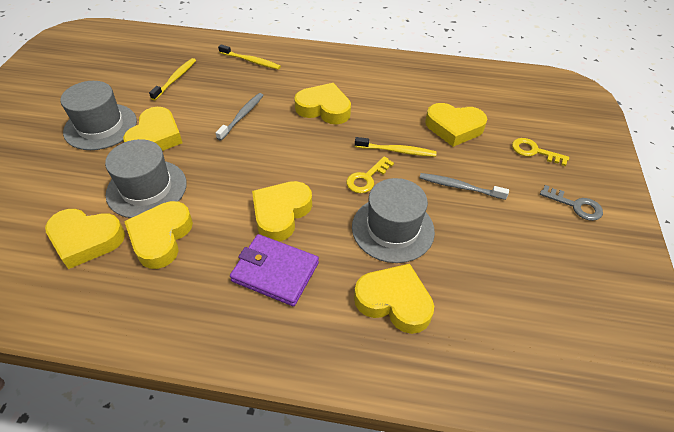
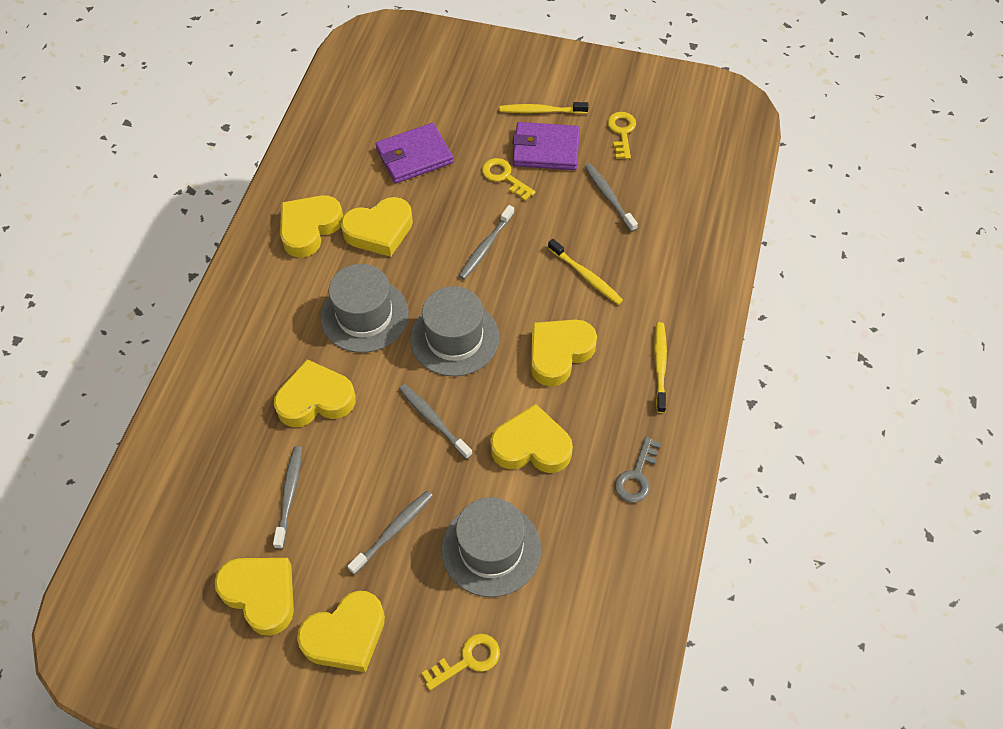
grey toothbrush: [216,93,264,141] [420,173,509,200] = 2 -> [273,446,302,549] [347,491,433,575] [399,384,472,459] [459,205,514,280] [584,163,638,232] = 5
purple wallet: [230,234,319,306] = 1 -> [376,123,454,183] [513,122,580,170] = 2
yellow key: [346,156,394,193] [512,138,569,166] = 2 -> [422,634,500,690] [482,158,535,201] [607,112,636,159] = 3

